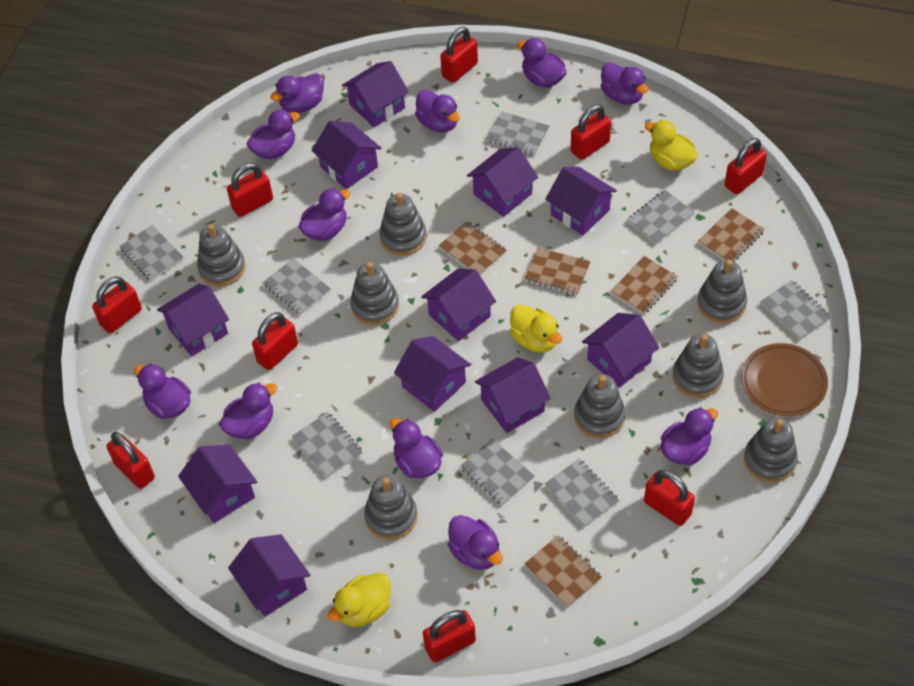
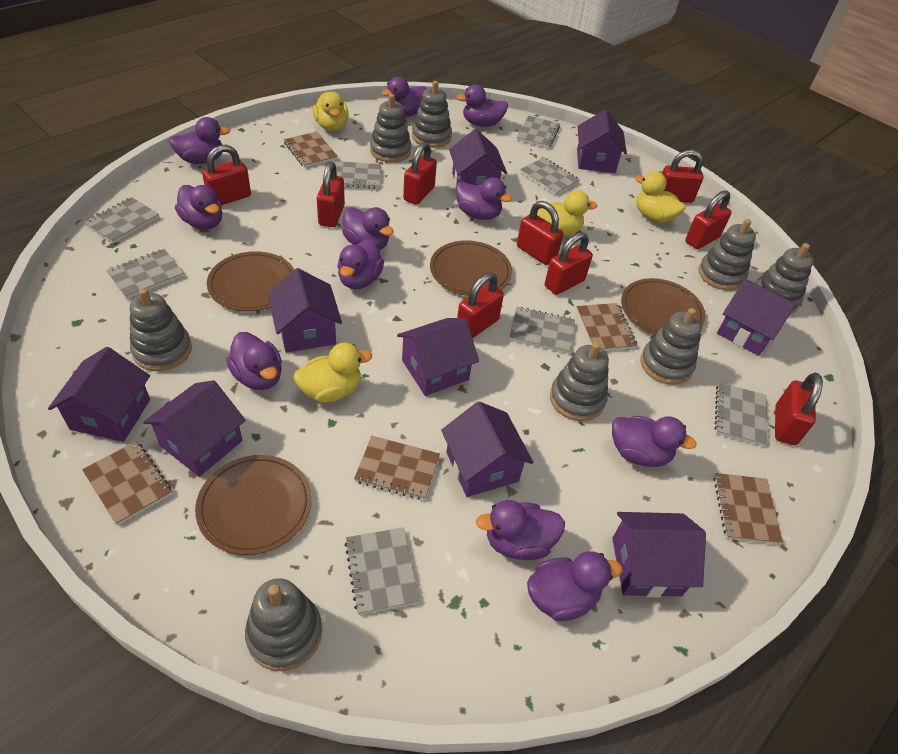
brown plate: [741,343,828,416] = 1 -> [195,455,312,555] [207,251,294,312] [430,240,512,296] [621,278,706,335] = 4
purple house: [157,284,229,356] [178,444,257,523] [228,534,310,617] [312,121,382,189] [342,61,409,127] [394,336,471,412] [421,269,496,341] [467,147,538,217] [475,357,551,433] [545,167,617,236] [582,313,659,388] = 11 -> [48,347,150,442] [143,380,246,477] [268,268,342,353] [397,318,479,396] [441,401,533,497] [449,129,507,186] [577,110,627,173] [612,512,706,597] [717,279,796,356] = 9
yellow duck: [328,573,391,627] [510,304,562,353] [645,120,698,171] = 3 -> [293,343,372,403] [312,92,349,131] [537,190,597,236] [635,171,686,223] = 4

